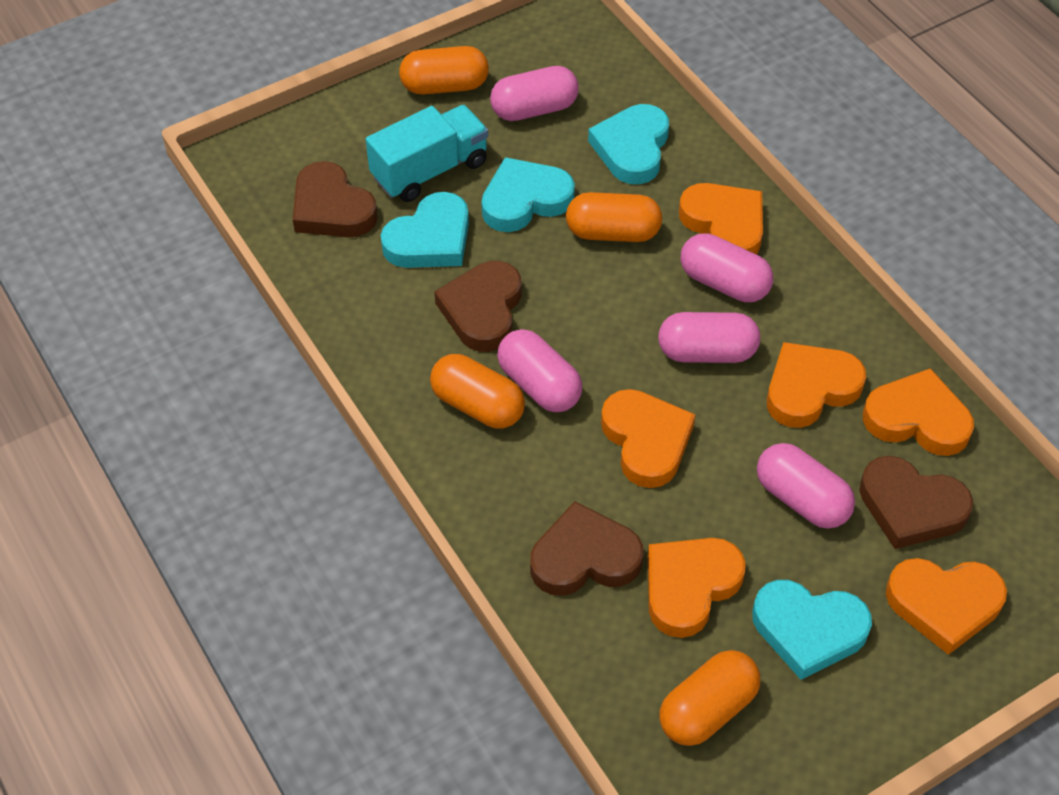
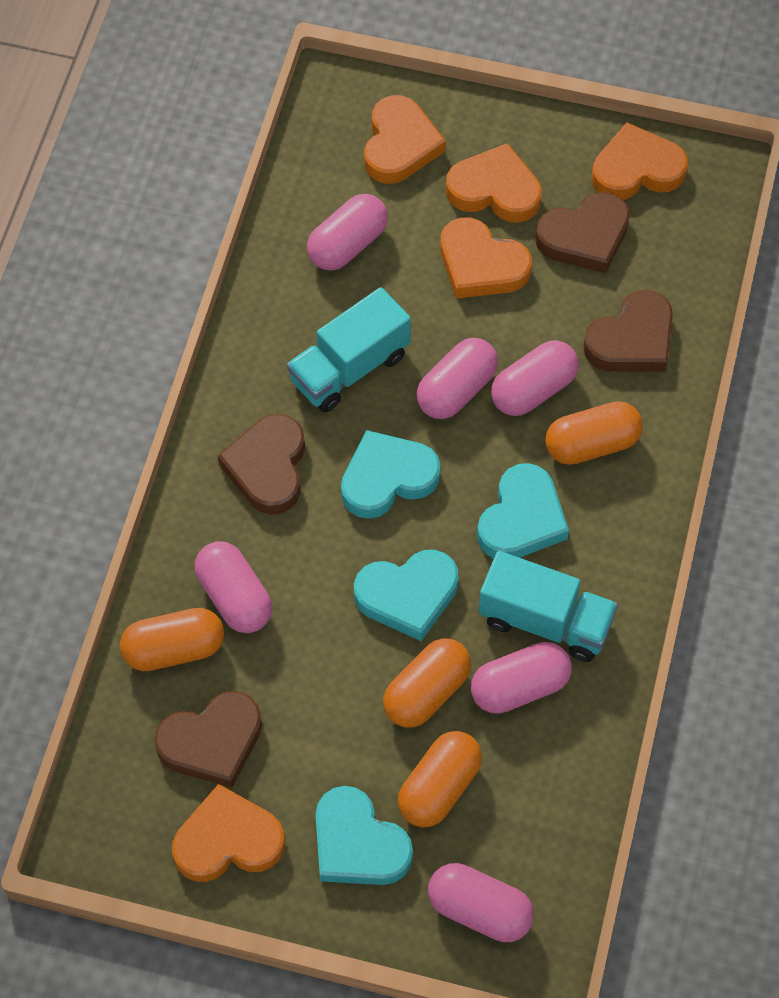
orange heart: [601,389,696,488] [648,538,746,638] [679,183,763,254] [767,342,866,428] [863,368,974,456] [886,558,1007,655] = 6 -> [172,784,285,882] [364,95,446,184] [440,217,532,298] [446,143,542,223] [591,122,688,200] = 5
pink capsule: [490,66,579,121] [497,329,582,412] [658,312,760,363] [681,233,773,302] [757,443,855,529] = 5 -> [195,541,272,633] [307,194,388,270] [416,338,498,419] [428,863,534,942] [471,642,572,714] [491,340,579,416] = 6
turquoise truck: [366,105,488,202] = 1 -> [287,287,411,413] [478,551,618,662] = 2

